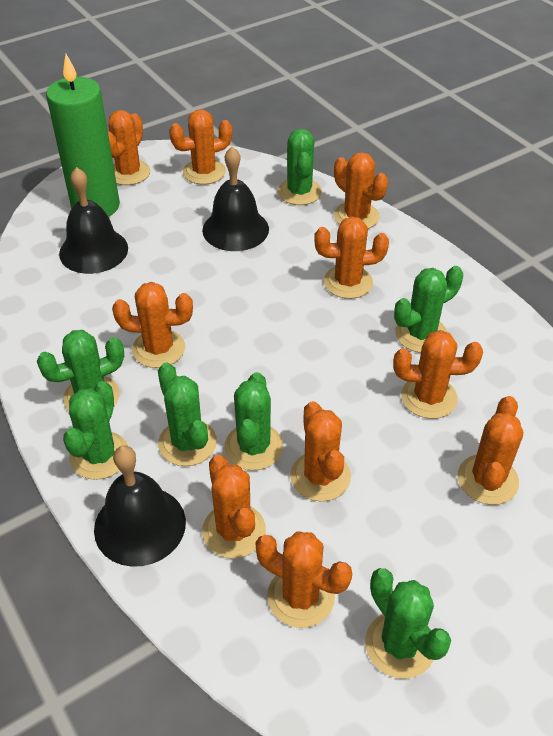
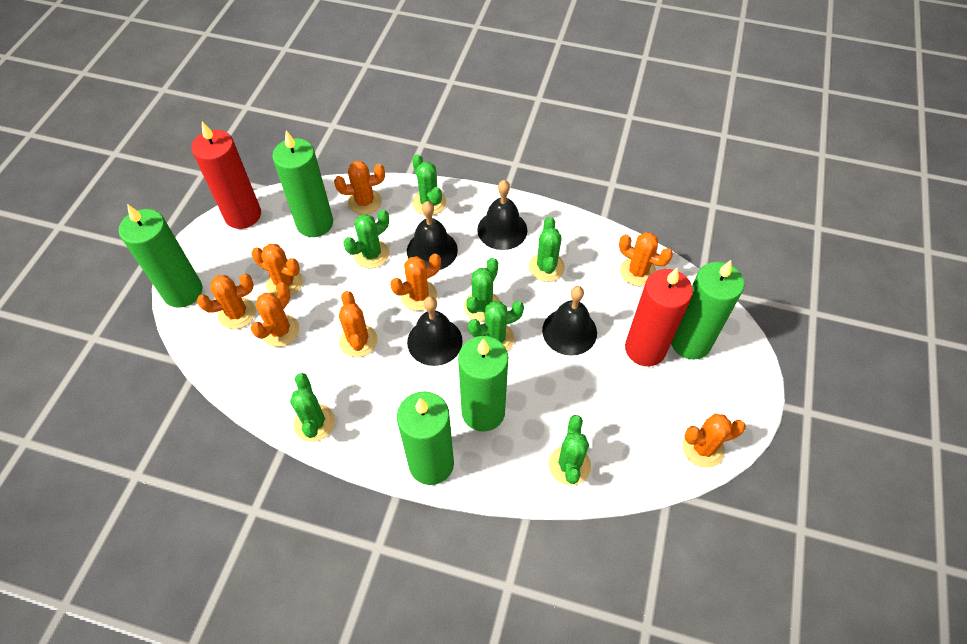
black bell: [59,167,128,274] [94,445,186,567] [202,147,269,251] = 3 -> [407,201,458,270] [407,297,463,366] [477,180,527,250] [542,286,597,356] = 4
green candle: [46,54,120,217] = 1 -> [119,204,203,308] [272,131,333,237] [397,391,454,485] [458,336,508,432] [671,260,744,360] = 5
orange cactus: [108,110,150,185] [112,282,193,368] [169,109,232,185] [202,455,266,558] [255,531,352,628] [290,401,351,501] [314,216,389,299] [334,152,388,229] [394,330,483,419] [458,396,523,505] = 10 -> [197,274,256,329] [251,282,299,347] [252,244,303,297] [334,161,385,215] [339,291,378,357] [390,254,441,311] [619,232,673,286] [683,414,746,468] = 8
red candle: none = 0 -> [191,122,261,229] [625,268,693,366] = 2

